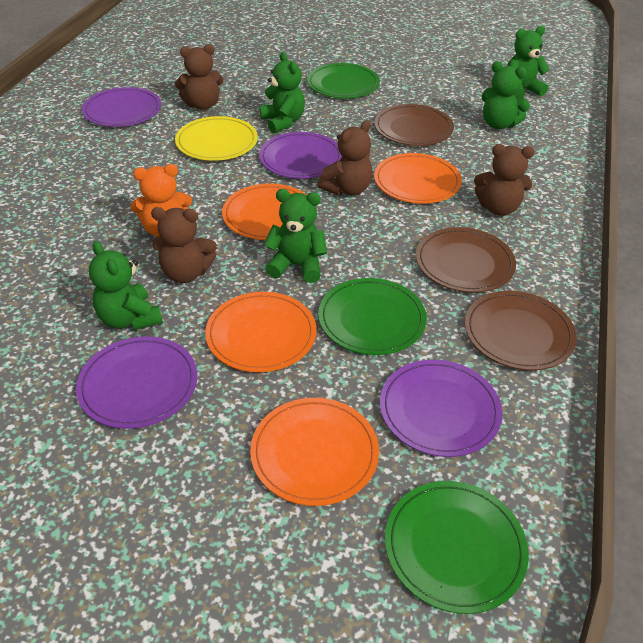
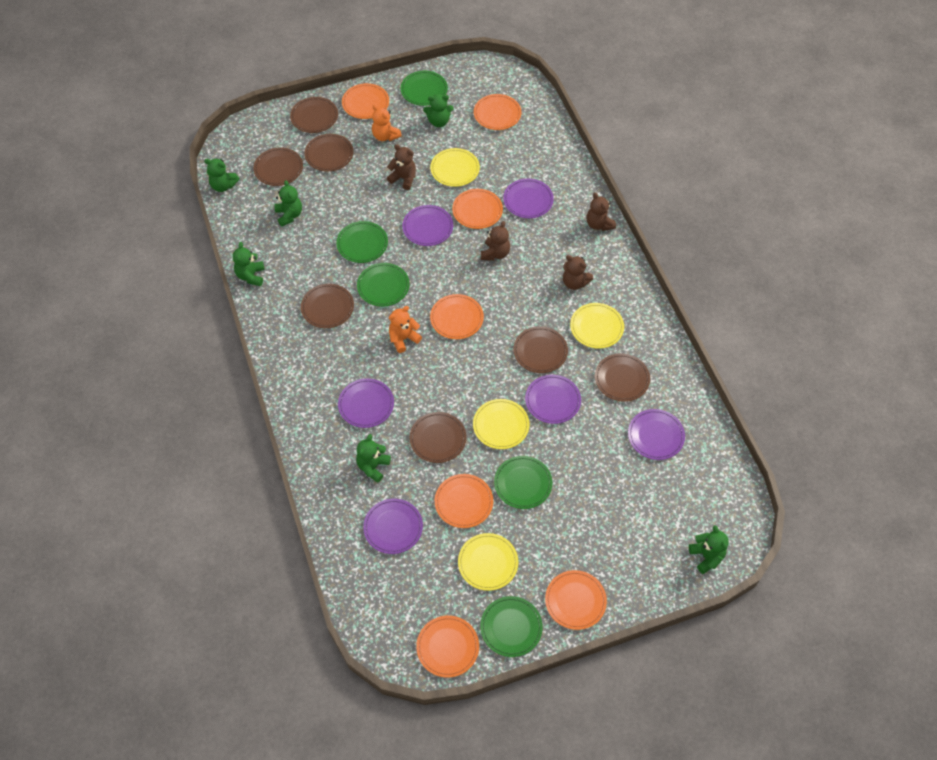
brown plate: [374,104,454,146] [416,227,516,293] [465,291,577,370] = 3 -> [253,147,303,186] [290,97,338,133] [301,284,354,328] [304,134,354,171] [410,412,467,463] [513,326,568,373] [595,353,650,402] = 7
green plate: [307,63,380,98] [318,278,427,355] [385,481,529,614] = 3 -> [336,221,388,263] [357,263,410,307] [401,71,448,106] [480,596,543,657] [494,456,552,509] = 5
green teddy bear: [89,241,163,330] [260,52,305,133] [263,189,327,283] [481,61,530,129] [507,26,550,97] = 5 -> [204,158,240,192] [233,242,265,286] [275,180,302,227] [356,434,391,483] [423,94,454,127] [689,525,729,574] = 6
orange plate: [205,292,317,372] [222,183,306,240] [250,398,379,506] [374,153,462,204] = 4 -> [342,83,389,119] [416,616,479,678] [430,294,484,339] [435,474,493,528] [452,189,503,229] [474,94,521,130] [545,570,607,630] = 7
orange teddy bear: [130,164,192,237] = 1 -> [372,105,402,141] [389,306,422,353] = 2
purple plate: [76,336,197,429] [82,87,161,127] [259,132,343,179] [380,360,502,457] = 4 -> [338,378,394,428] [363,499,423,554] [402,205,453,246] [503,179,554,218] [525,375,581,424] [628,409,685,460] = 6
yellow plate: [175,116,258,161] = 1 -> [430,148,480,187] [458,533,518,591] [473,399,530,449] [570,303,624,348] = 4

